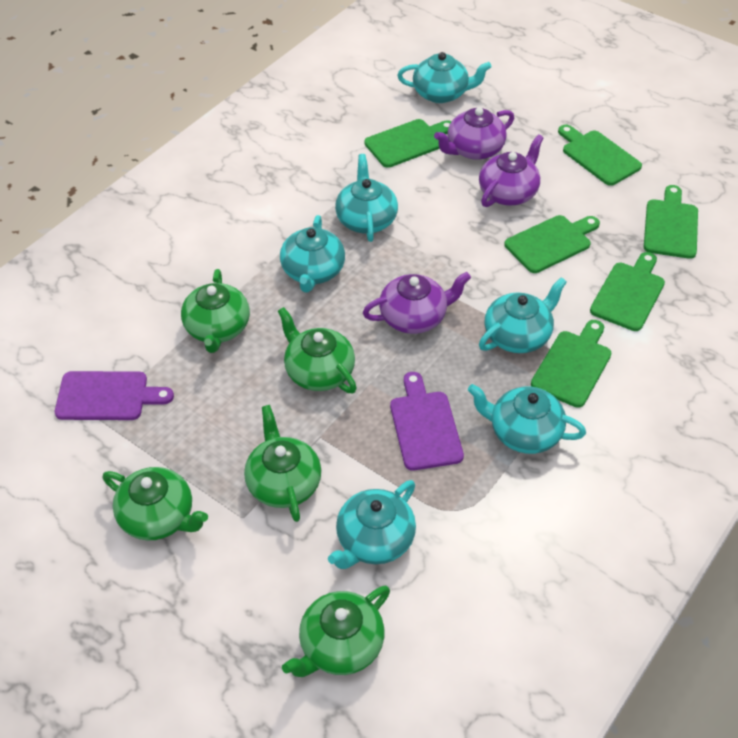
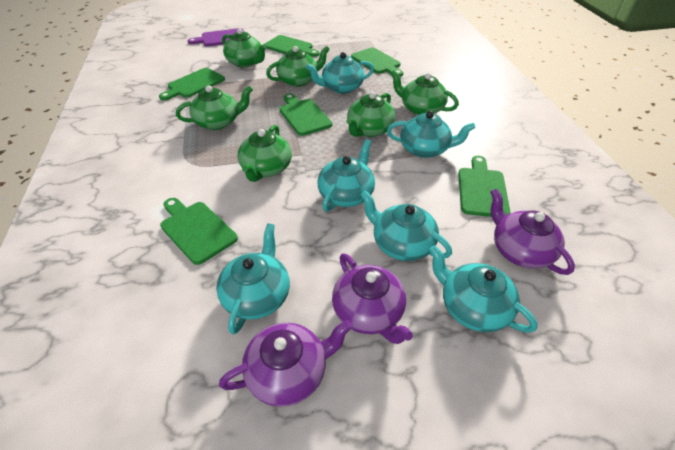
green teapot: [103,467,208,541] [181,269,250,353] [244,405,321,522] [278,307,357,393] [282,586,390,677] = 5 -> [176,85,253,130] [222,29,267,68] [238,125,292,182] [266,46,330,87] [347,92,395,137] [390,70,459,115] = 6
purple cutting board: [55,371,174,420] [390,372,464,471] = 2 -> [187,28,244,47] = 1

